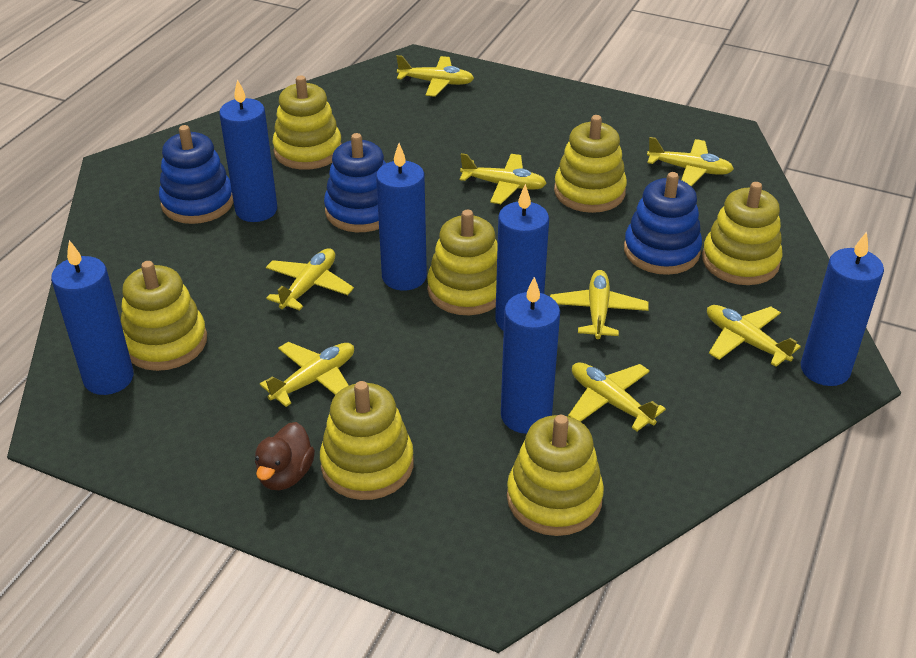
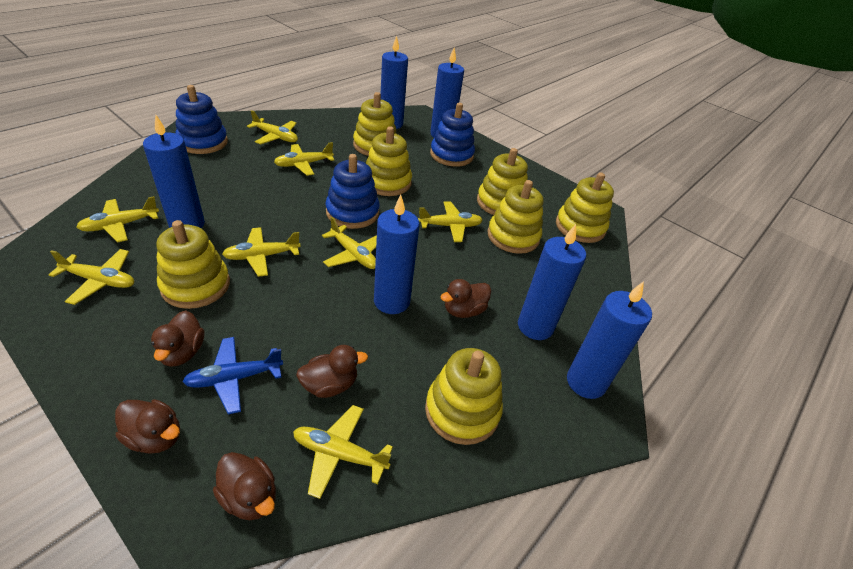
blue plane: none = 0 -> [182,337,283,415] = 1
brown duck: [255,422,315,490] = 1 -> [115,399,180,454] [151,310,204,367] [213,452,276,520] [296,345,368,398] [441,279,491,318] = 5

